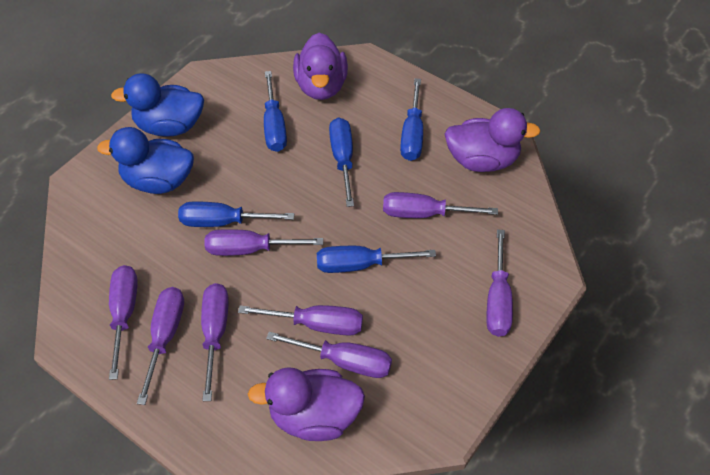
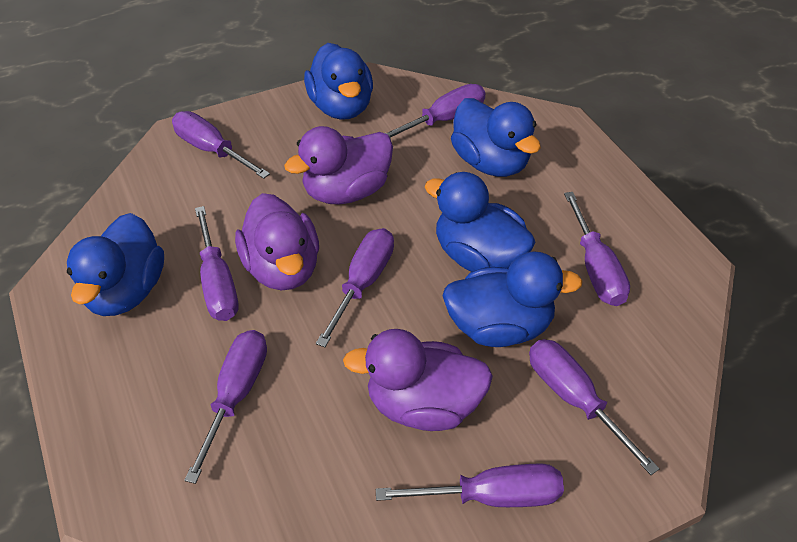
blue duck: [97,127,194,194] [111,73,204,137] = 2 -> [67,213,164,316] [304,43,373,120] [424,172,535,272] [442,251,583,347] [451,98,541,177] = 5
blue screwdriver: [178,201,294,227] [264,71,287,152] [317,246,436,273] [329,117,354,207] [400,78,423,161] = 5 -> none = 0

